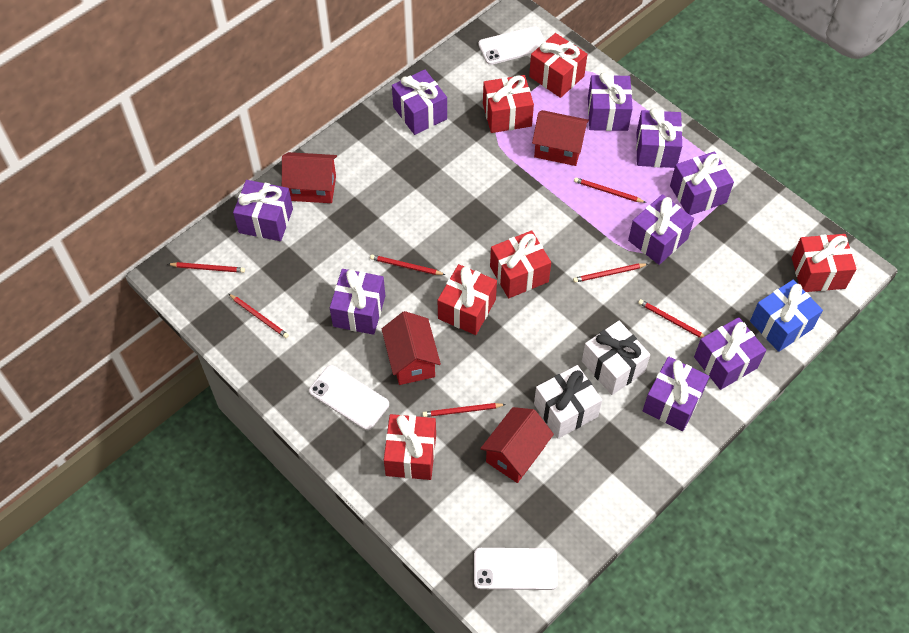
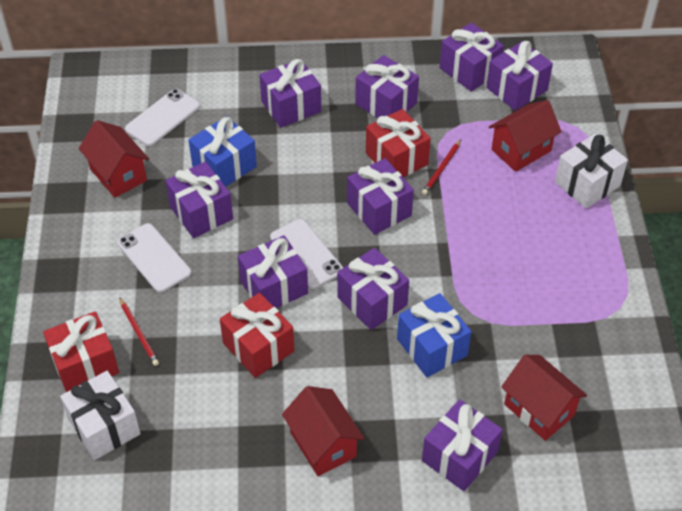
blue gift: [750,280,823,352] = 1 -> [189,116,257,187] [397,293,471,377] = 2
red gift: [384,414,436,480] [437,264,497,335] [483,75,534,133] [490,230,551,298] [529,33,587,98] [792,234,856,292] = 6 -> [43,311,119,392] [220,293,295,378] [366,109,431,177] = 3
red pencil: [168,262,245,273] [229,294,289,338] [370,255,445,275] [423,403,506,417] [573,263,648,283] [574,177,646,203] [638,299,705,338] = 7 -> [119,297,159,366] [422,139,461,195] = 2

